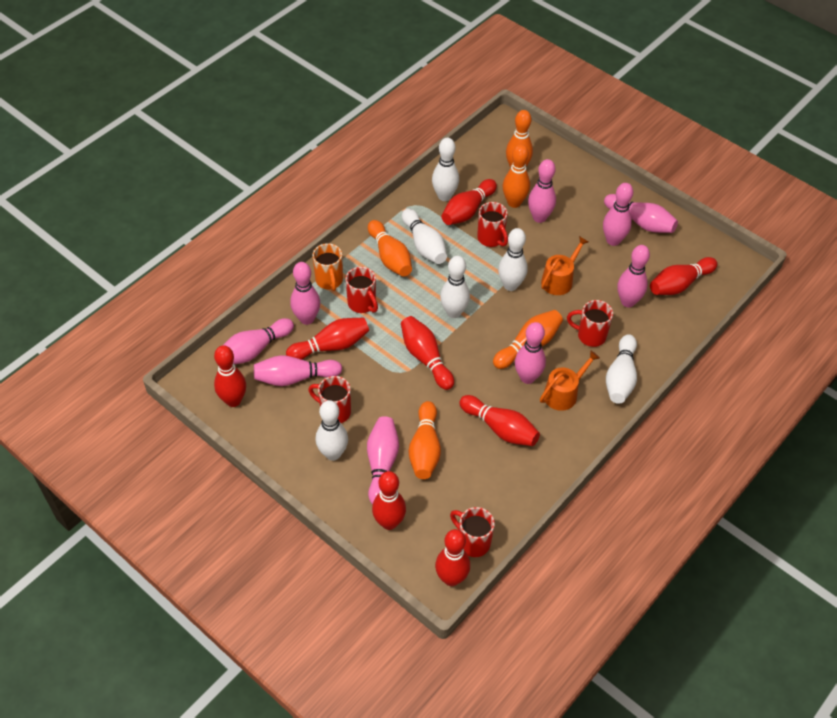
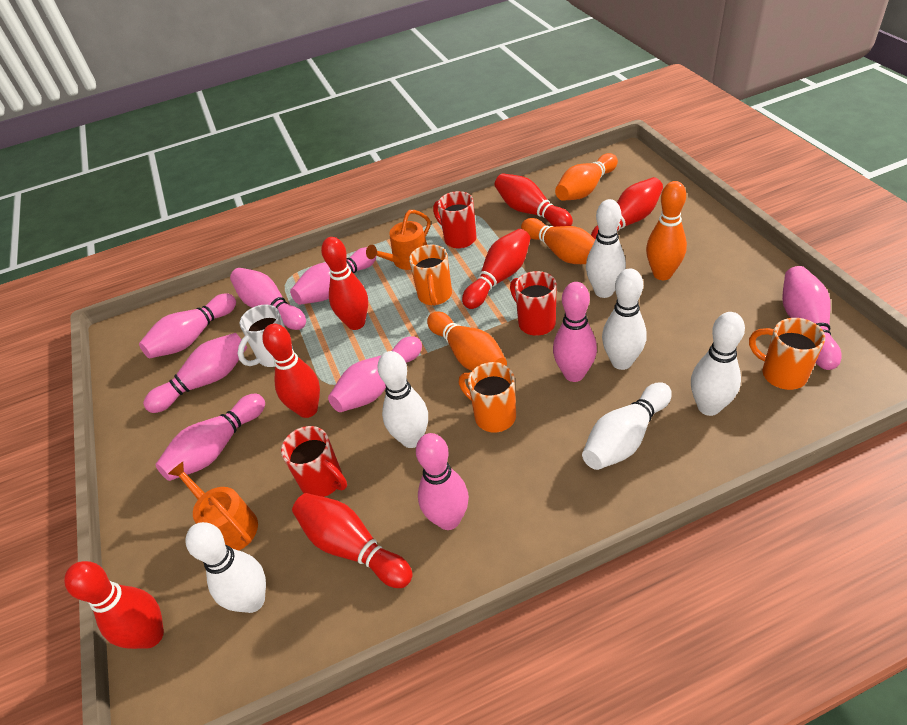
orange bowling pin: [368,220,412,277] [409,401,441,479] [493,310,563,369] [503,144,530,208] [506,110,533,168] = 5 -> [427,311,507,371] [521,218,595,264] [555,153,618,201] [646,181,687,280] = 4
orange mug: [312,243,343,291] = 1 -> [409,244,452,306] [459,362,516,432] [749,318,825,390] = 3
red bowling pin: [214,345,246,407] [286,317,369,360] [372,471,406,530] [401,316,454,390] [435,529,470,586] [441,179,497,225] [459,395,540,446] [650,257,717,295] = 8 -> [64,561,164,649] [262,324,320,418] [292,493,413,588] [321,237,368,330] [462,229,531,309] [494,173,573,227] [591,177,663,240] = 7
red mug: [308,376,351,423] [346,267,378,313] [450,507,495,557] [477,202,508,247] [567,300,613,347] = 5 -> [281,426,347,497] [433,191,477,249] [510,271,557,336] = 3
white mug: none = 0 -> [238,305,293,367] = 1

